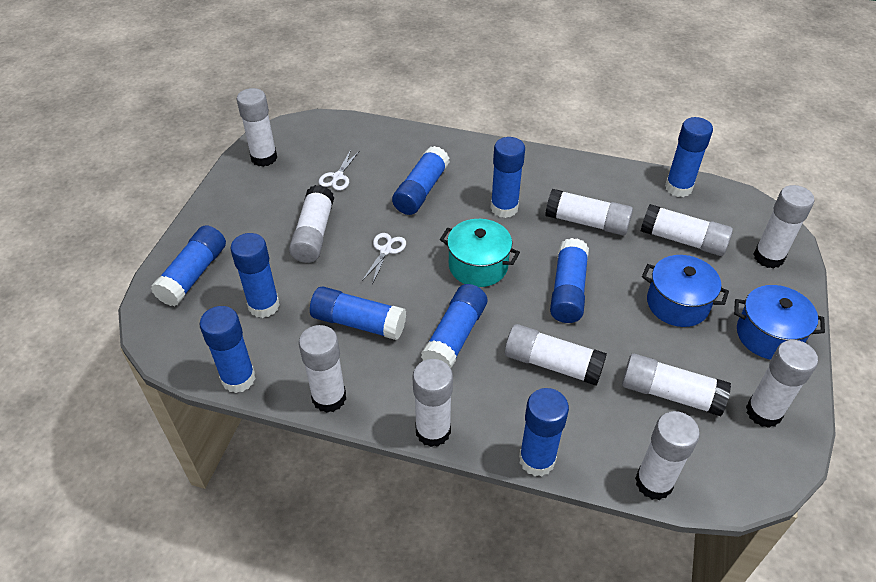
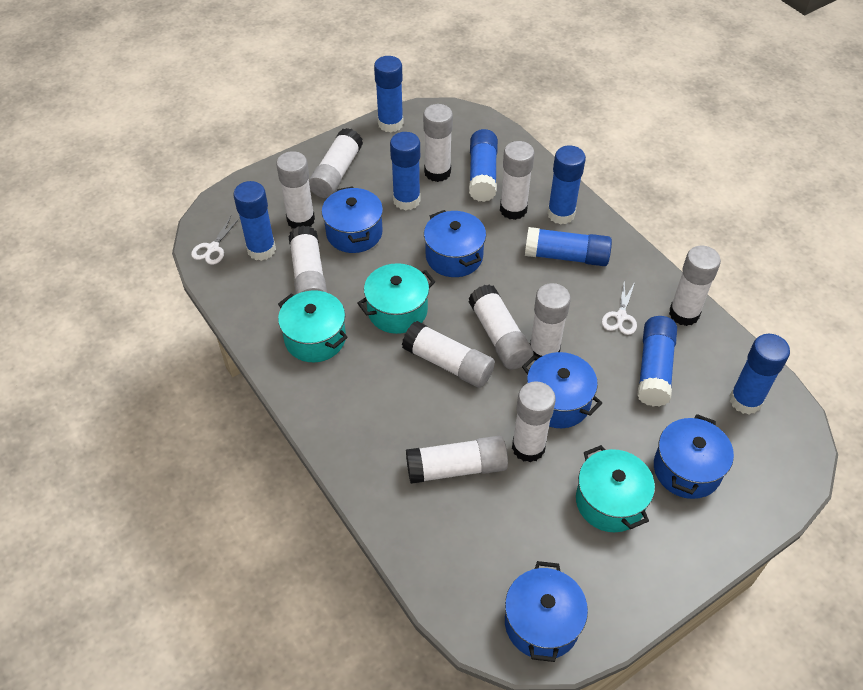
blue glue stick: [151,225,226,306] [199,306,256,393] [230,233,280,318] [310,286,406,340] [392,146,450,215] [421,284,487,369] [490,137,525,218] [519,388,569,476] [550,238,589,323] [665,117,713,197] = 10 -> [233,181,276,261] [374,56,404,133] [390,132,421,210] [469,129,498,202] [525,227,612,266] [547,146,586,224] [637,316,677,407] [730,334,790,415] = 8
blue pot: [642,255,729,327] [734,285,825,359] = 2 -> [322,186,383,253] [424,210,486,277] [505,561,588,662] [522,352,602,428] [654,414,734,499] = 5
turquoise pot: [440,219,520,287] = 1 -> [278,290,348,362] [357,263,435,334] [576,445,655,532] = 3

